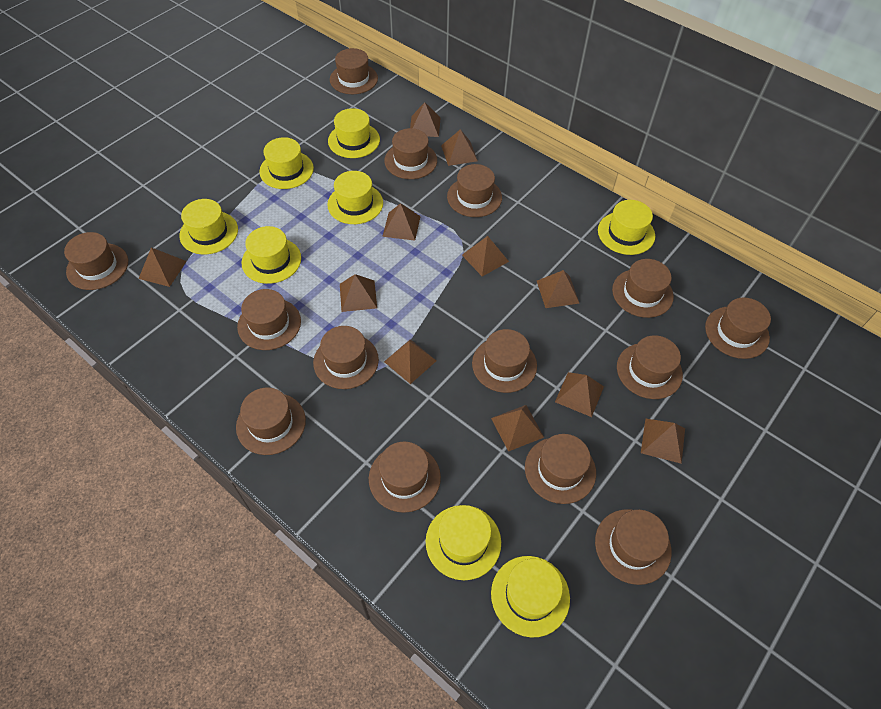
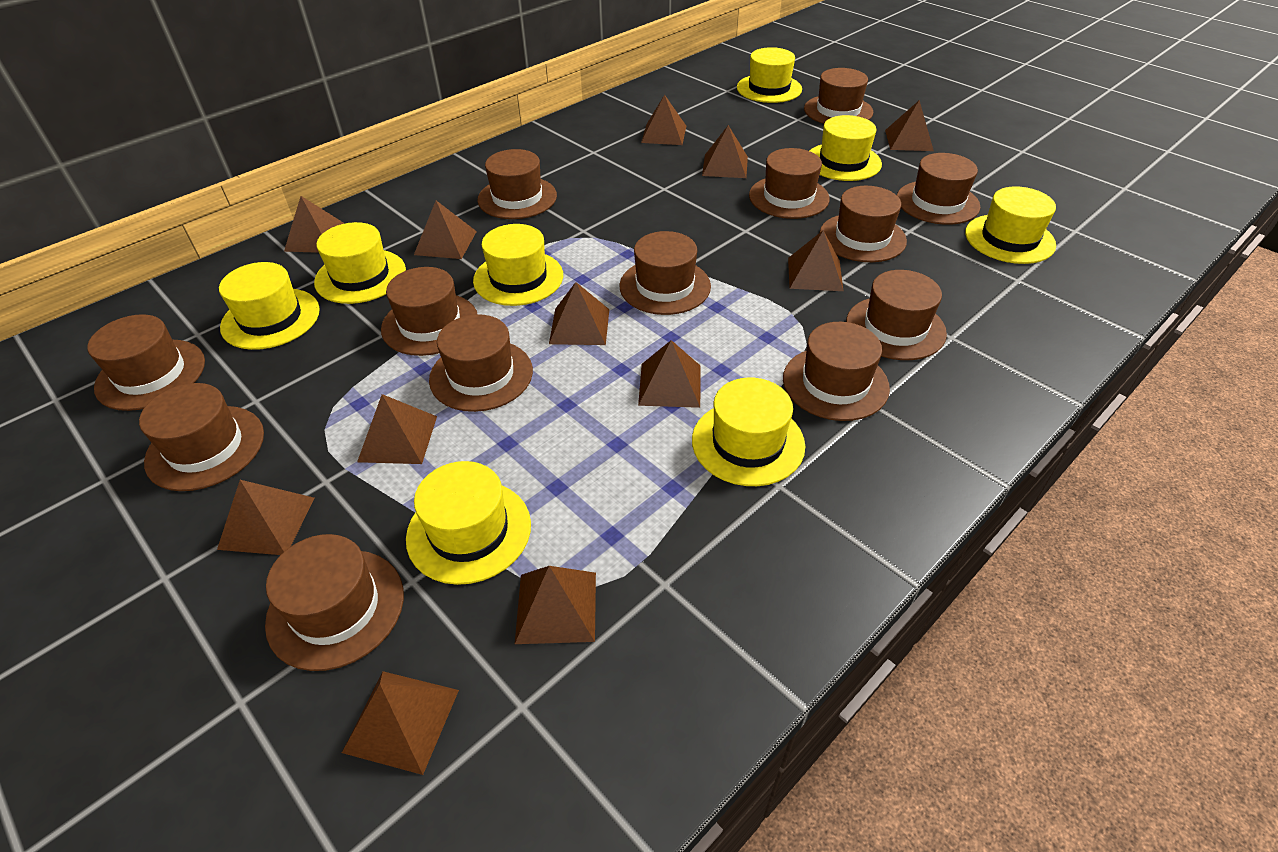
brown hat: [64,232,128,290] [236,387,306,455] [237,289,301,350] [313,326,379,389] [330,48,378,94] [369,442,441,513] [384,128,437,179] [447,164,502,217] [472,329,537,393] [525,434,596,504] [595,509,672,585] [612,259,674,318] [617,335,683,399] [705,298,771,359] = 14 -> [87,314,205,411] [139,383,264,491] [265,534,404,671] [381,267,477,356] [429,314,533,412] [478,149,557,219] [620,231,711,315] [749,148,830,219] [783,322,890,421] [804,68,873,124] [820,186,907,262] [846,270,947,360] [897,153,981,225] = 13
brown pyramid: [139,247,186,287] [340,274,377,312] [382,203,421,241] [384,339,436,384] [410,102,441,137] [441,129,478,166] [462,236,509,277] [491,405,544,452] [537,270,579,308] [555,372,604,417] [641,418,685,464] = 11 -> [217,480,315,555] [284,196,345,253] [342,671,459,775] [357,394,437,464] [414,201,477,259] [515,566,596,644] [549,282,609,345] [638,340,701,408] [641,95,686,145] [702,125,748,178] [788,230,843,291] [885,100,934,151] = 12

